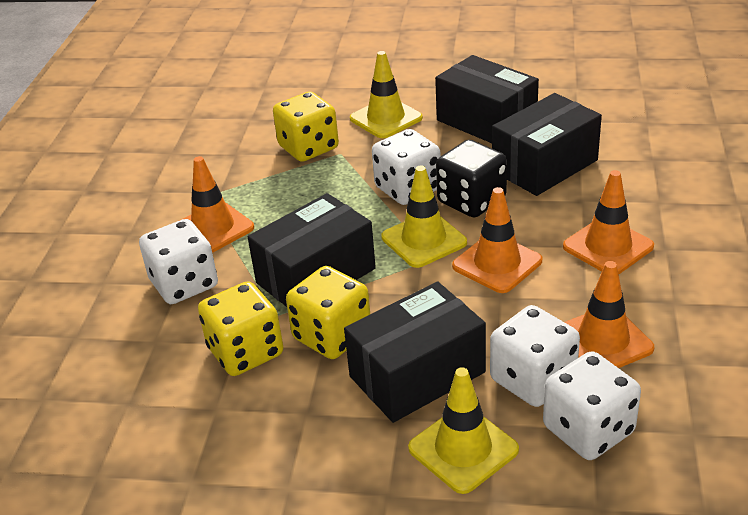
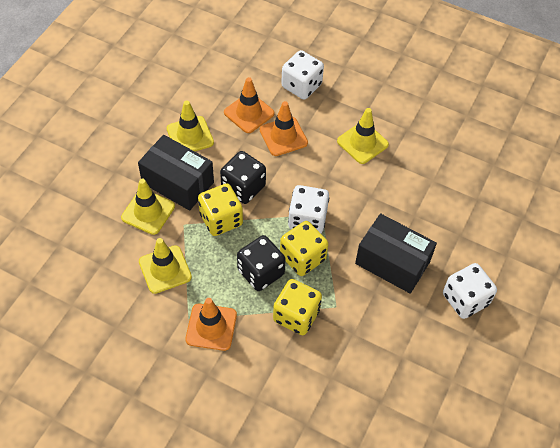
black box: [248,193,376,307] [344,282,486,423] [435,55,539,143] [492,93,602,196] = 4 -> [138,135,214,211] [355,213,437,294] = 2
black dice: [436,140,507,218] = 1 -> [220,151,266,204] [237,235,286,291] = 2
orange traffic cone: [179,156,254,253] [452,187,542,293] [563,170,654,274] [565,261,654,368] = 4 -> [185,298,237,351] [224,77,274,133] [260,101,308,156] = 3
white dice: [139,219,218,304] [372,129,441,205] [490,305,580,407] [543,351,641,460] = 4 -> [281,50,324,100] [288,185,329,233] [443,263,497,319] = 3
yellow traffic cone: [350,51,423,138] [381,166,467,268] [408,367,519,494] = 3 -> [121,179,175,235] [139,238,192,294] [167,100,214,151] [337,108,389,164] = 4

